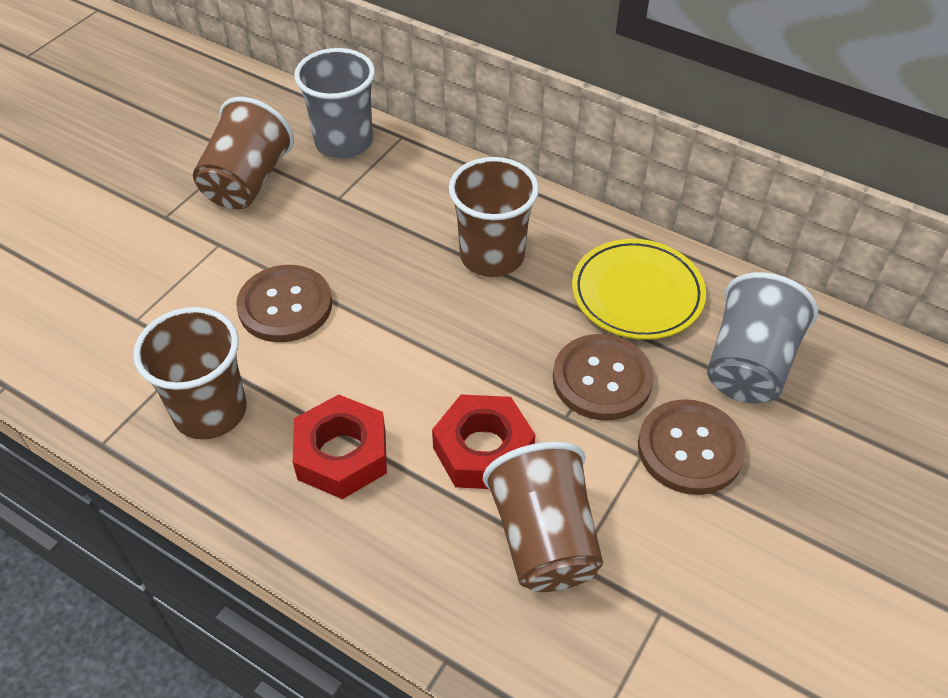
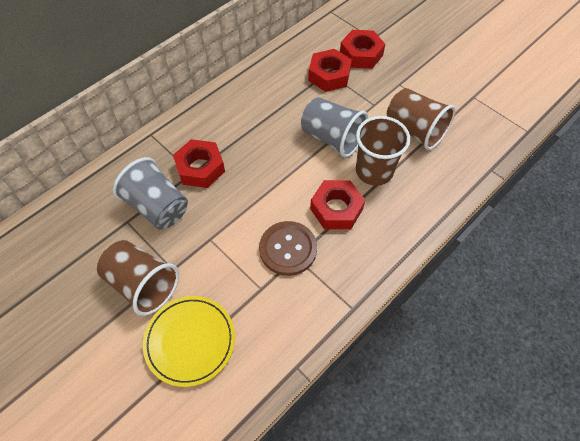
brown button: [236,265,332,342] [553,334,654,420] [638,399,746,495] = 3 -> [259,221,317,276] = 1
brown cup: [133,307,247,440] [193,97,294,209] [449,157,539,277] [483,441,603,592] = 4 -> [97,240,179,316] [356,116,410,186] [387,88,456,150] = 3
red nut: [293,394,387,499] [432,394,535,489] = 2 -> [173,139,225,188] [308,49,352,92] [310,180,365,229] [340,30,385,69] = 4

